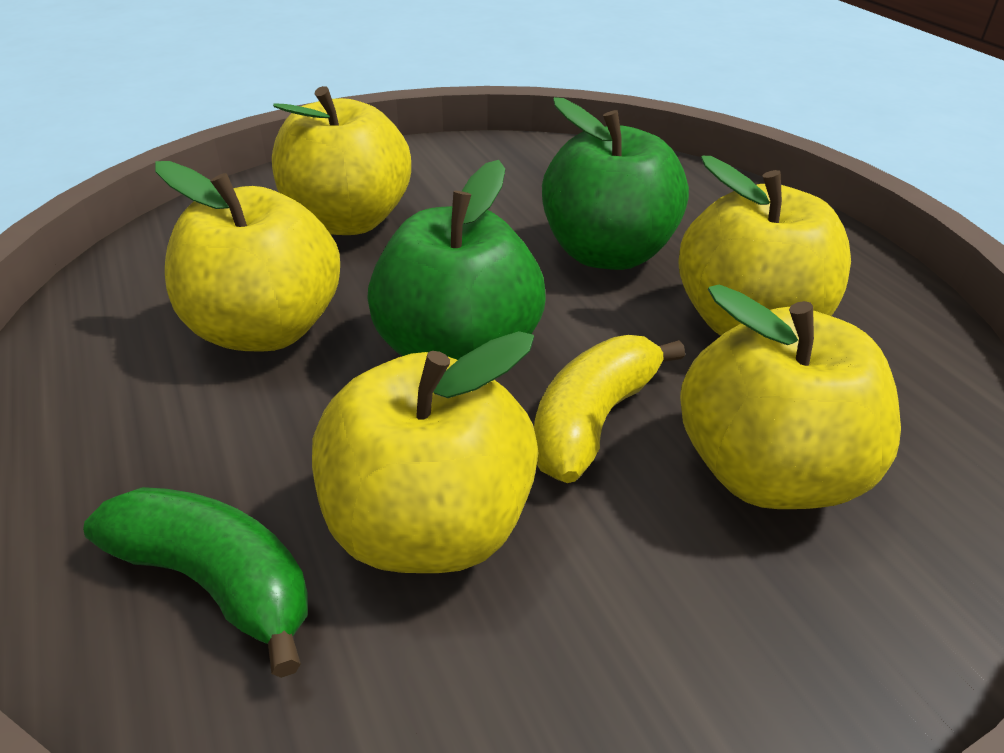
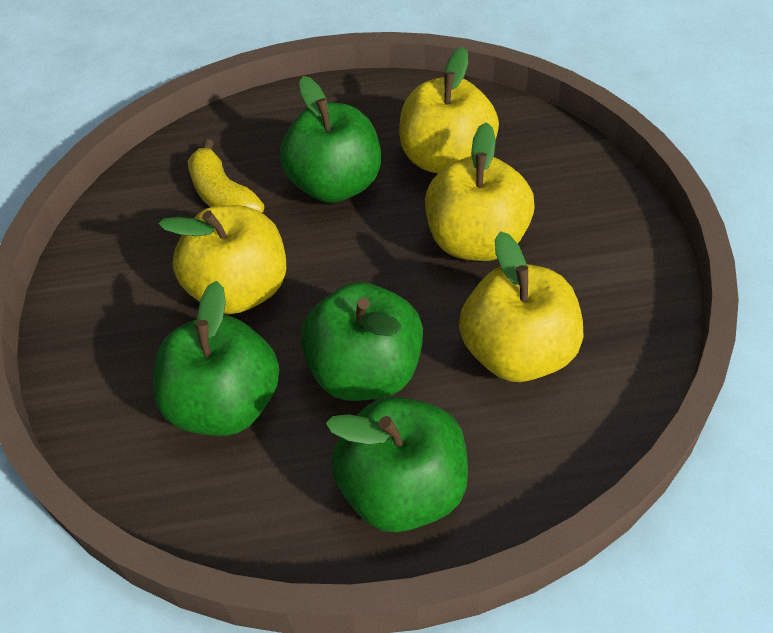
green apple: [367,160,546,360] [542,97,689,270] = 2 -> [153,281,280,436] [280,76,381,203] [301,282,423,401] [326,396,468,532] = 4
green banana: [83,487,308,678] = 1 -> none = 0
yellow apple: [155,161,340,351] [272,86,411,235] [312,331,538,573] [678,156,851,336] [680,284,901,509] = 5 -> [159,205,286,314] [399,47,499,174] [425,122,535,261] [459,231,584,382] = 4

